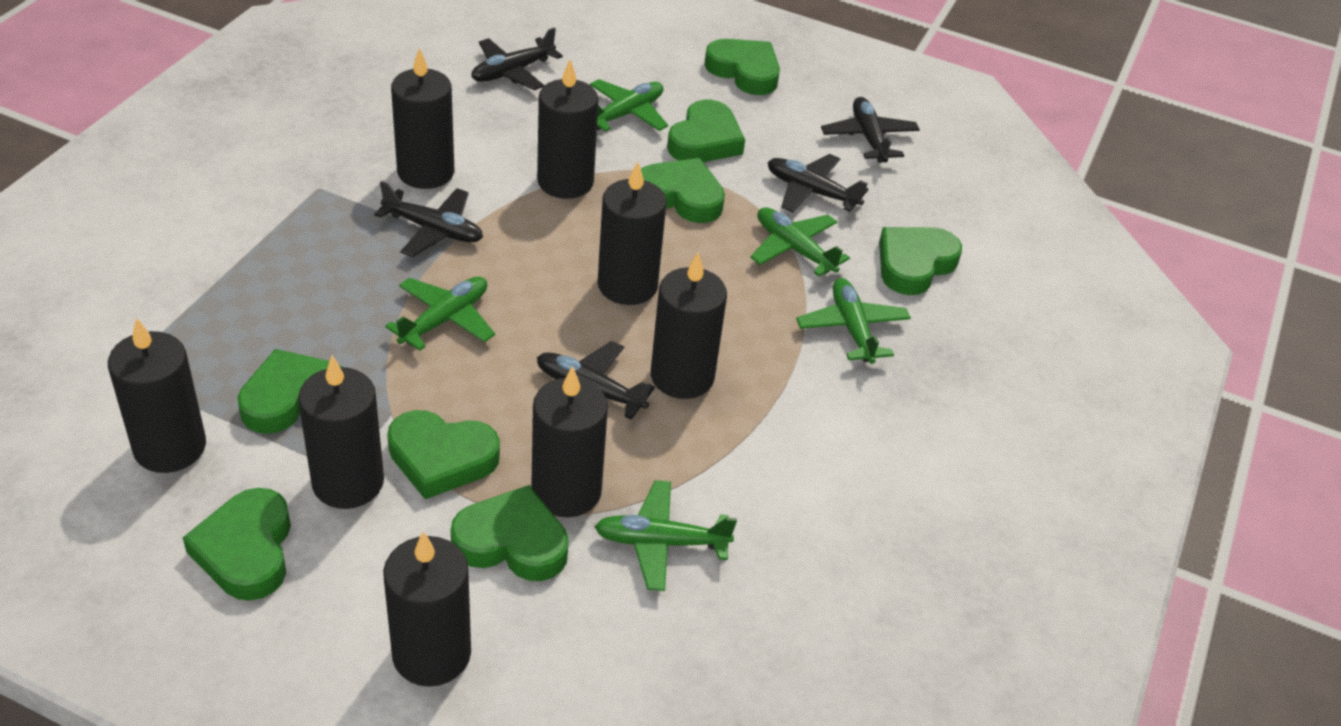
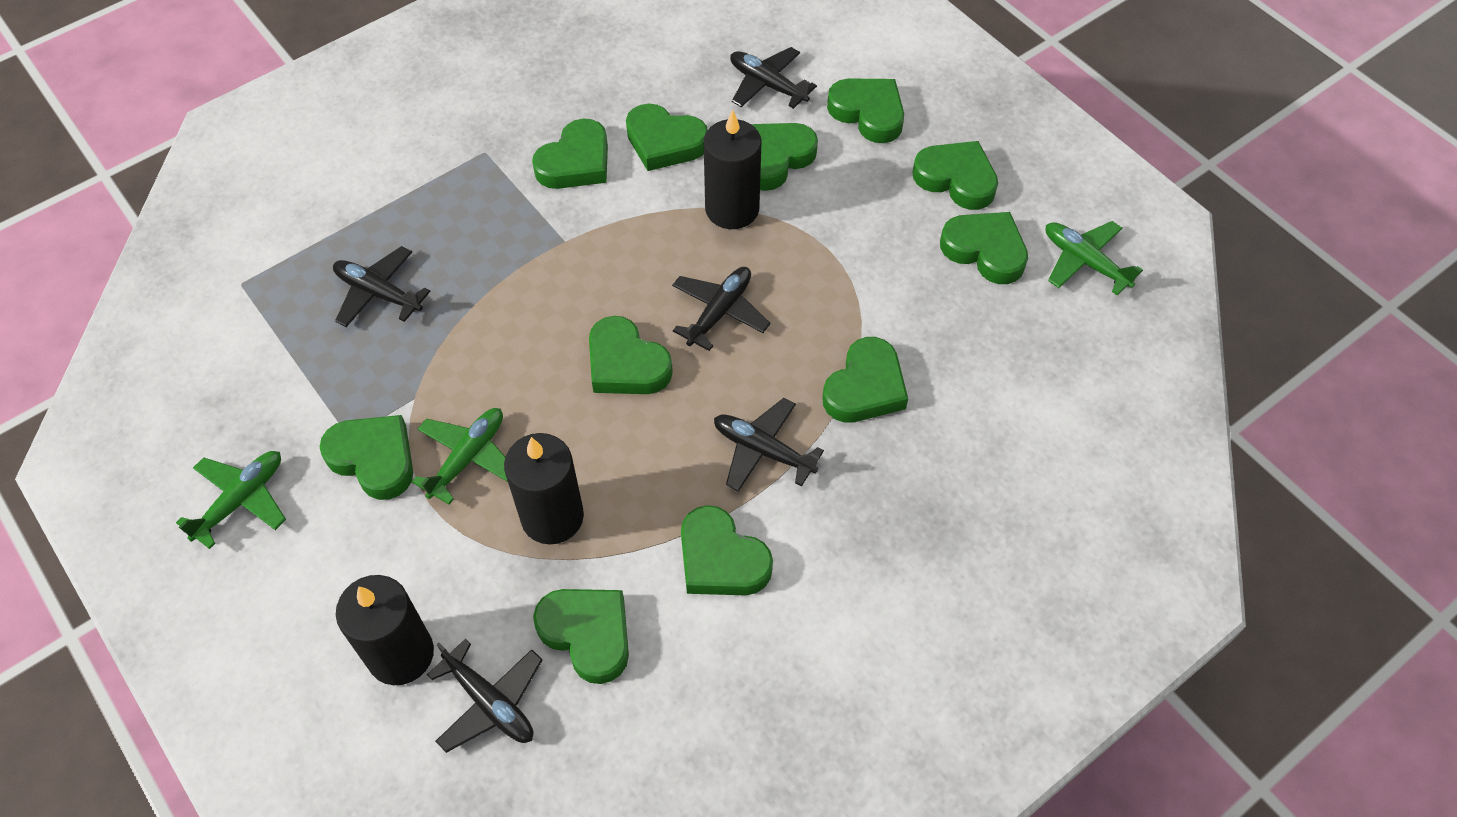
black candle: [108,317,206,473] [298,355,384,509] [383,531,471,687] [391,47,454,189] [531,366,608,517] [537,60,598,199] [598,161,667,305] [651,253,727,399] = 8 -> [336,575,434,685] [504,433,584,545] [704,110,761,229] = 3
green heart: [183,488,291,601] [237,349,342,434] [387,410,500,499] [451,485,569,581] [641,158,725,223] [667,100,745,162] [704,39,780,95] [879,227,962,295] = 8 -> [320,415,413,500] [532,119,608,189] [533,589,629,684] [589,316,673,394] [626,104,708,171] [681,505,773,595] [751,123,818,191] [822,337,908,423] [827,79,904,143] [913,141,998,210] [940,212,1028,284] = 11
green plane: [385,277,495,350] [590,79,668,132] [595,480,737,591] [750,207,850,276] [796,278,911,364] = 5 -> [176,451,286,549] [412,408,508,505] [1045,221,1143,295] = 3

